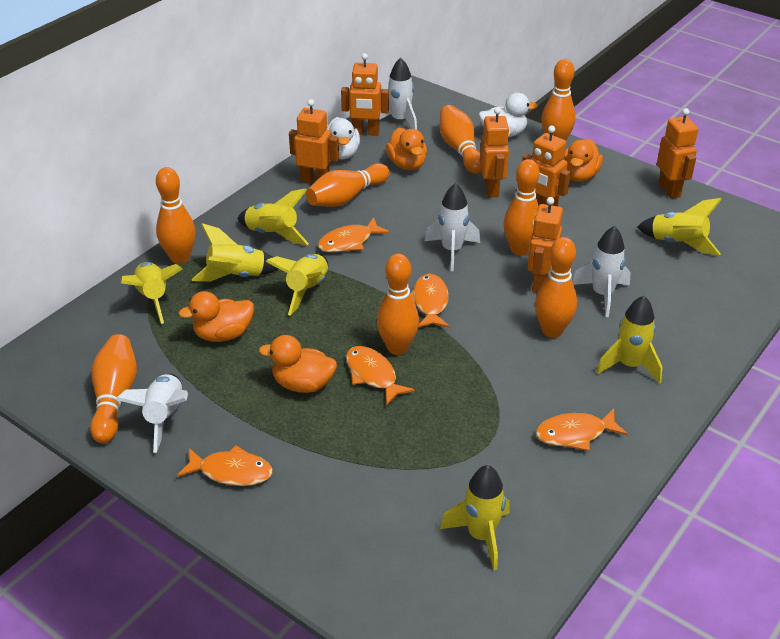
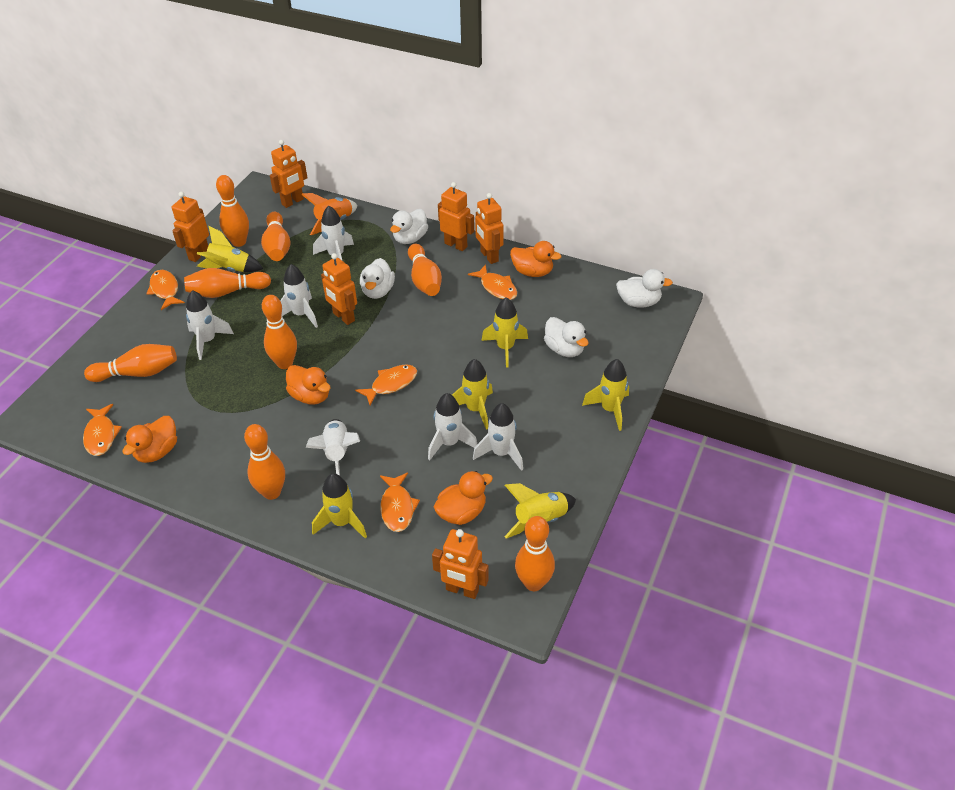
orange rocket: none = 0 -> [301,193,358,235] = 1
white duck: [326,117,360,159] [478,93,538,137] = 2 -> [360,258,395,299] [390,209,428,244] [544,317,589,357] [616,269,673,308] = 4
white rocket: [116,374,188,453] [379,58,417,130] [424,183,480,271] [573,226,631,317] = 4 -> [186,290,234,360] [280,264,318,328] [305,419,360,476] [313,206,354,260] [428,393,477,461] [473,403,523,471] = 6
yellow rocket: [121,262,182,324] [192,223,278,282] [237,188,309,245] [266,254,328,316] [440,465,510,570] [596,296,662,384] [637,198,722,255] = 7 -> [197,226,263,272] [312,473,367,538] [452,359,493,430] [482,297,528,368] [505,483,576,538] [582,359,629,431] = 6

